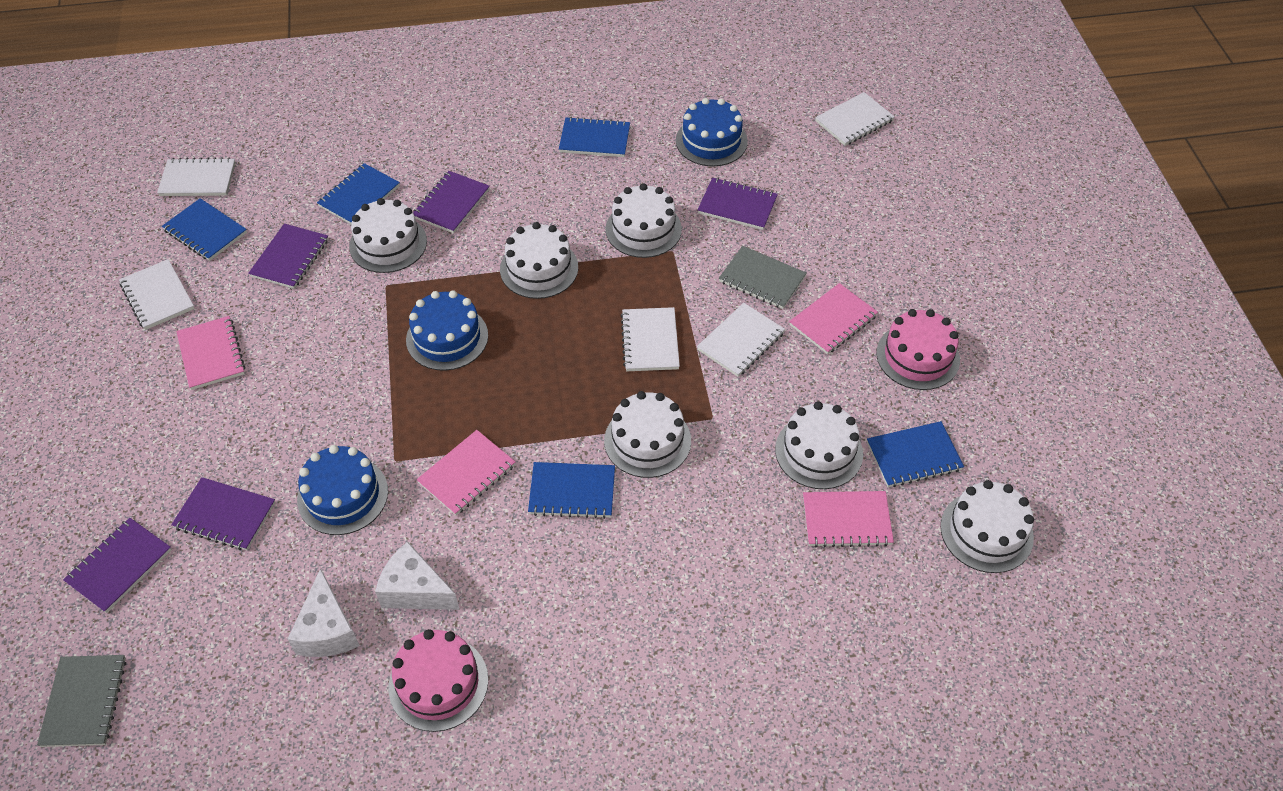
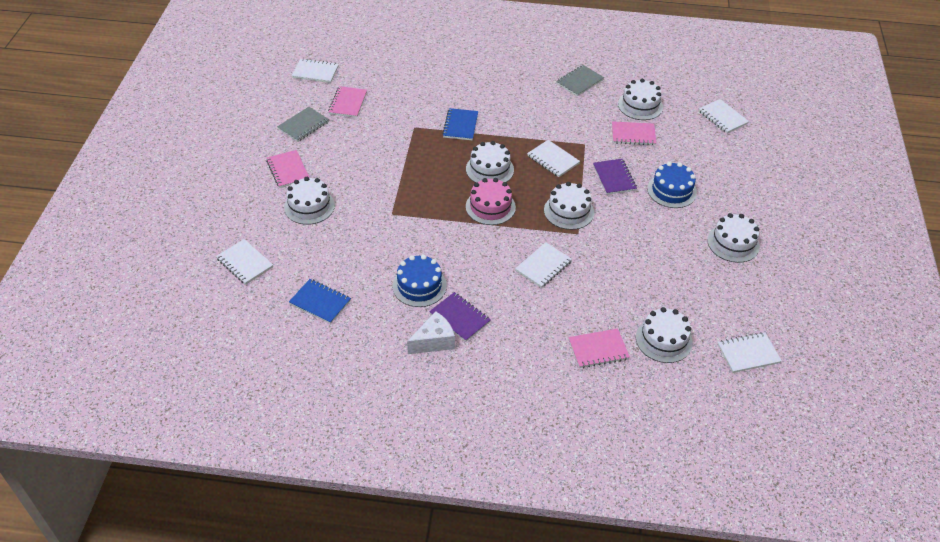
blue cake: [297,445,388,535] [406,290,488,371] [676,98,748,166] = 3 -> [392,255,447,307] [647,162,697,208] = 2
blue notebook: [162,198,247,261] [317,163,400,224] [528,462,615,519] [559,117,630,157] [867,421,964,487] = 5 -> [289,279,351,324] [442,108,478,140] = 2
pink cake: [388,629,488,732] [876,309,960,390] = 2 -> [466,178,516,225] = 1
purple notebook: [63,518,171,613] [171,477,275,550] [248,224,328,289] [413,171,490,233] [698,178,778,230] = 5 -> [429,292,491,342] [593,159,637,195] = 2
white cheese: [288,568,360,657] [375,542,460,610] = 2 -> [407,311,455,354] = 1
white notebook: [119,259,195,330] [157,158,236,196] [621,307,680,371] [697,303,785,377] [815,92,895,146] = 5 -> [216,239,273,285] [292,58,339,83] [515,242,572,288] [527,140,580,177] [699,99,749,133] [718,332,782,373] = 6

